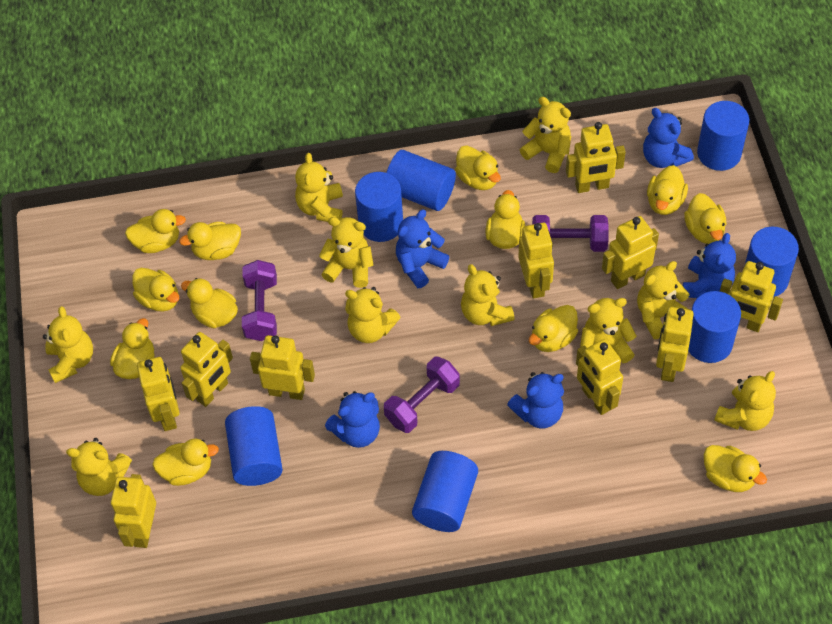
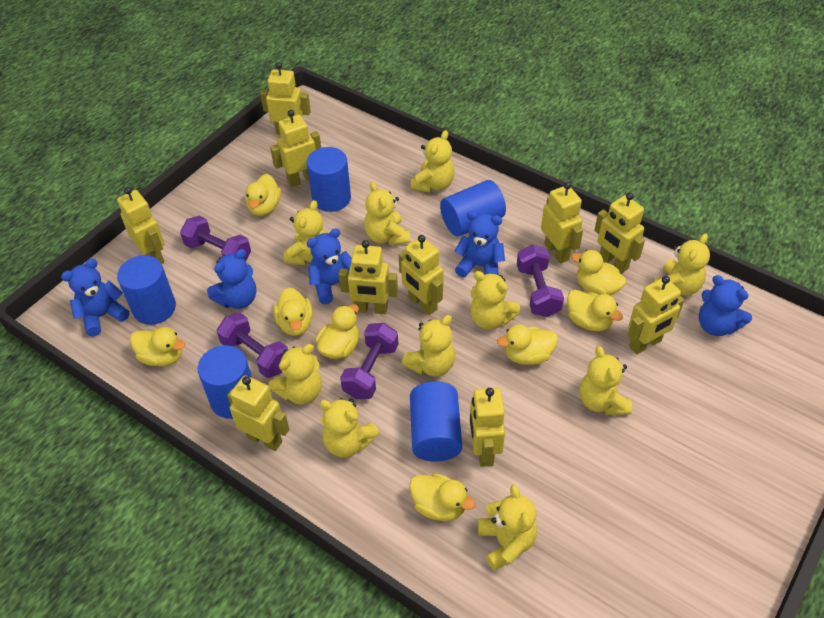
blue cylinder: [225,406,283,486] [355,172,403,242] [386,150,456,211] [412,451,478,532] [688,291,741,363] [697,101,749,171] [744,227,799,297] = 7 -> [117,255,176,325] [198,345,252,419] [307,147,351,212] [410,381,462,462] [440,180,506,237] = 5
purple dumbbell: [242,260,277,341] [384,357,460,433] [532,215,609,252] = 3 -> [180,216,251,261] [217,312,288,378] [340,323,398,399] [517,245,564,317] = 4
yellow duck: [110,318,155,379] [125,209,186,253] [132,268,180,312] [152,439,219,486] [179,222,241,260] [181,278,238,328] [455,146,501,190] [486,190,525,249] [529,305,578,352] [647,165,688,215] [684,193,726,244] [704,445,767,492] = 12 -> [130,327,185,366] [245,174,281,216] [273,287,313,336] [315,304,359,359] [409,473,476,521] [497,324,558,365] [567,290,623,331] [571,250,626,296] = 8

